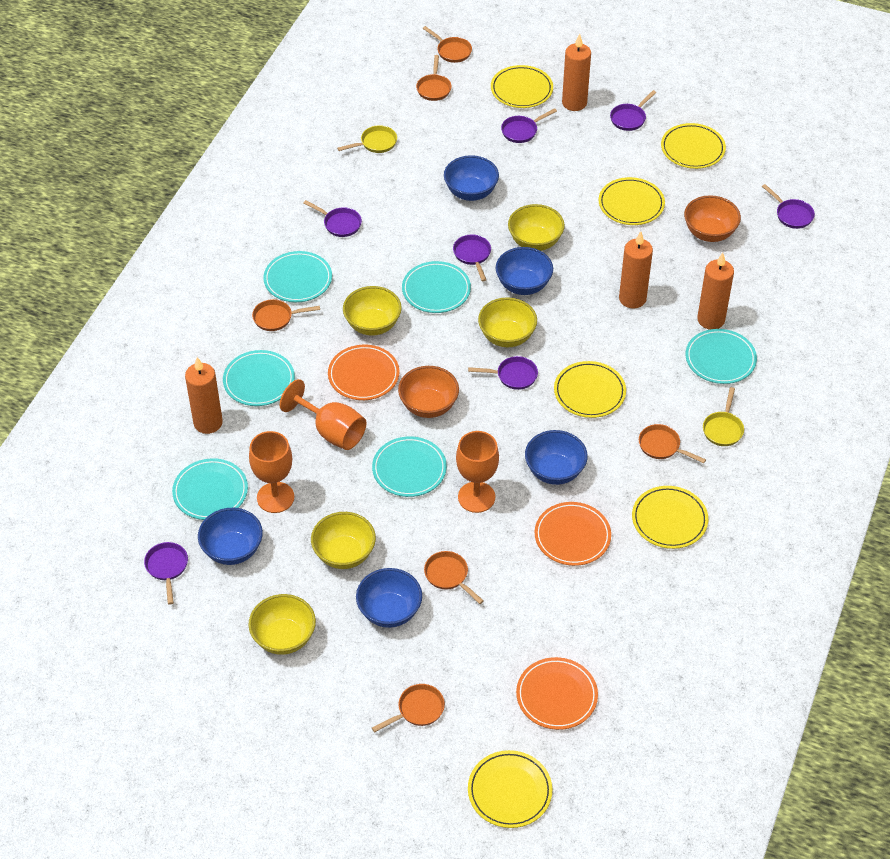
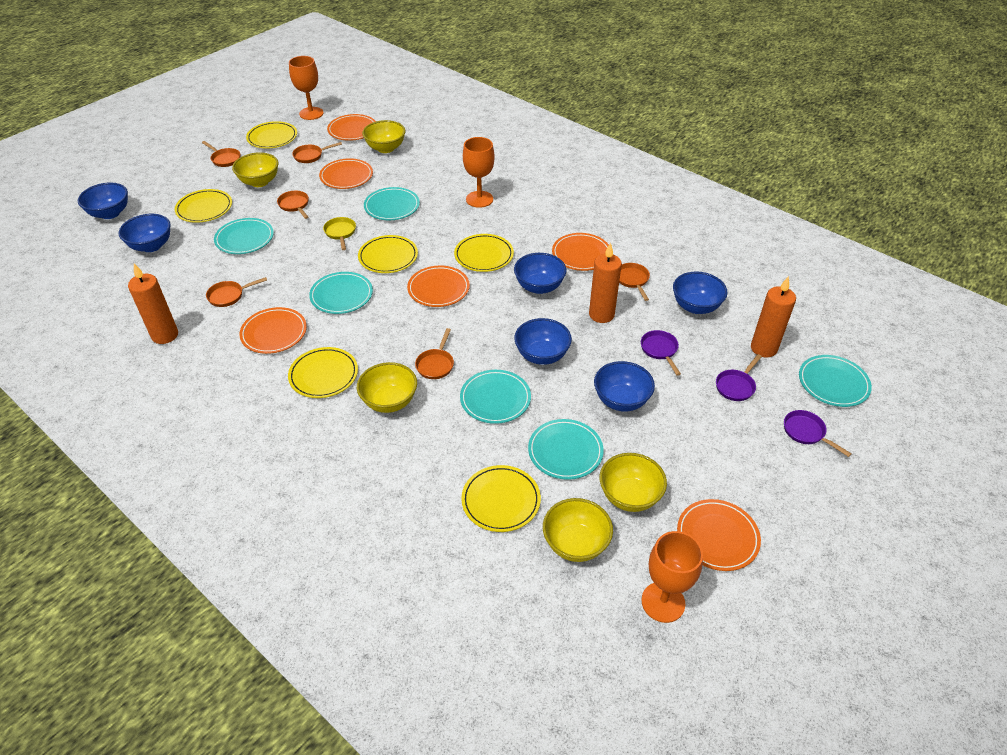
blue bowl: [198,508,263,565] [356,568,422,628] [444,155,499,201] [496,247,553,295] [525,430,588,485] = 5 -> [78,182,128,219] [119,214,171,252] [514,253,566,294] [514,318,572,365] [594,361,655,412] [673,271,728,314] = 6
orange bowl: [398,366,459,418] [684,195,741,242] = 2 -> none = 0
orange candle: [185,357,223,434] [562,34,591,111] [619,231,653,309] [697,253,734,329] = 4 -> [128,264,178,344] [589,243,622,323] [751,276,796,358] = 3
orange plate: [328,345,399,400] [516,657,598,730] [535,502,611,566] = 3 -> [239,307,307,354] [319,158,373,189] [327,114,376,141] [407,266,470,307] [552,233,609,271] [677,499,761,571] = 6
purple pan: [144,542,188,604] [303,200,362,237] [453,235,491,281] [468,356,538,390] [501,108,557,143] [610,90,656,131] [762,184,815,229] = 7 -> [641,330,681,376] [716,354,762,401] [784,410,852,457] = 3
yellow pan: [337,125,397,153] [703,387,744,446] = 2 -> [323,217,356,250] = 1

